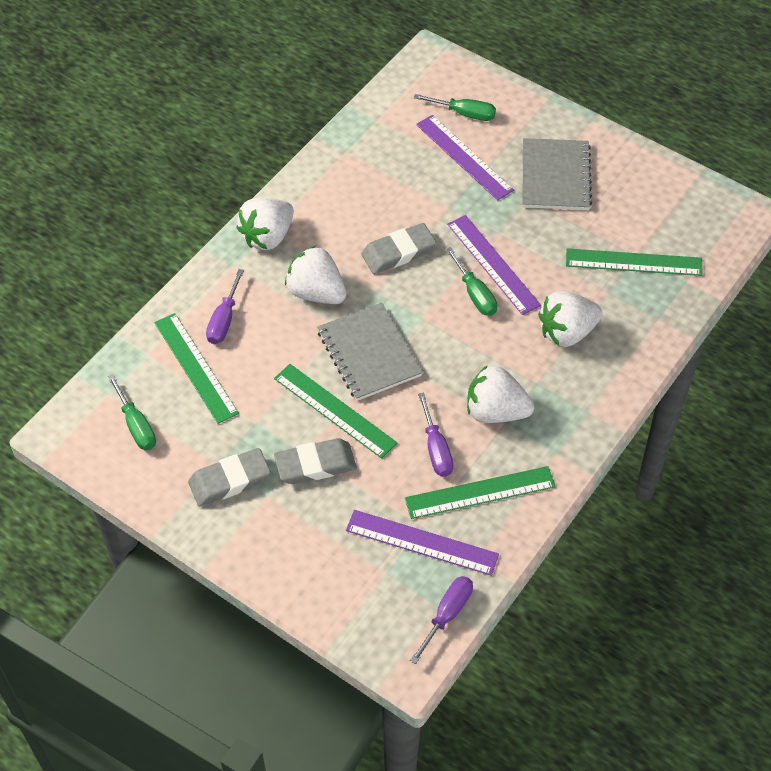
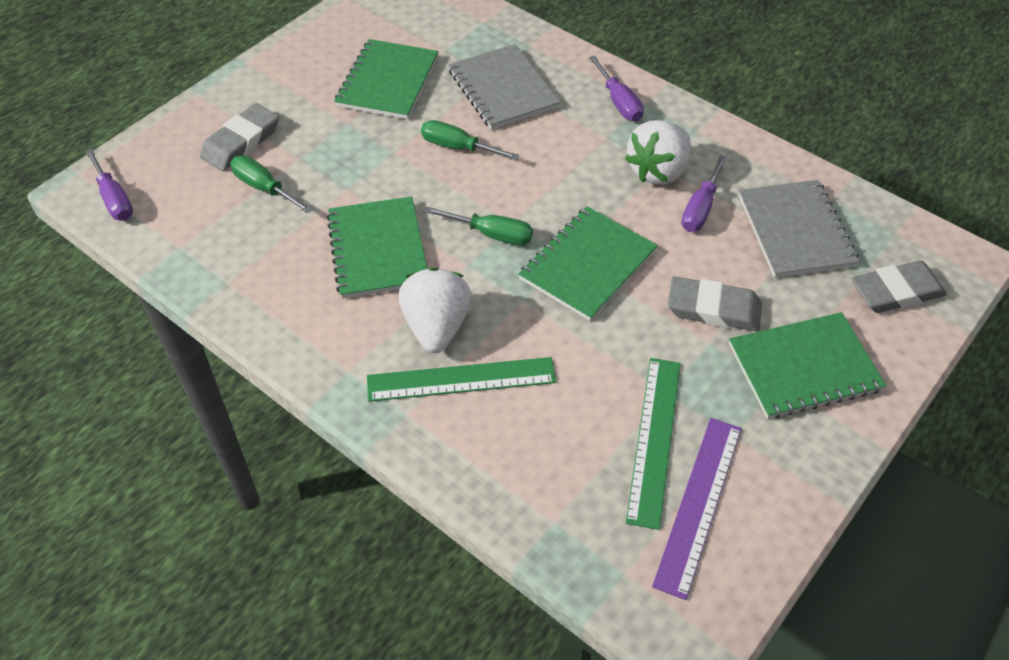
green notebook: none = 0 -> [326,196,427,298] [334,39,439,119] [518,206,658,321] [729,312,886,419] = 4
green ruler: [154,313,239,424] [274,364,397,459] [405,466,556,519] [566,248,703,276] = 4 -> [367,357,556,402] [626,358,681,530] = 2
purple ruler: [346,510,499,576] [416,115,514,200] [447,215,541,315] = 3 -> [652,418,742,600] = 1
white strawberry: [236,198,294,250] [285,246,347,304] [467,365,534,423] [538,291,603,347] = 4 -> [399,267,472,353] [625,120,691,184] = 2

